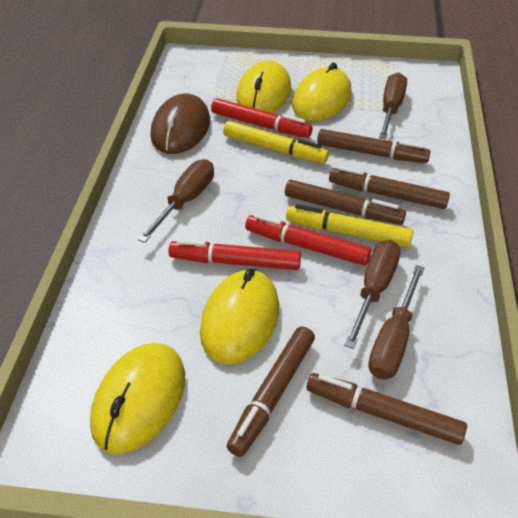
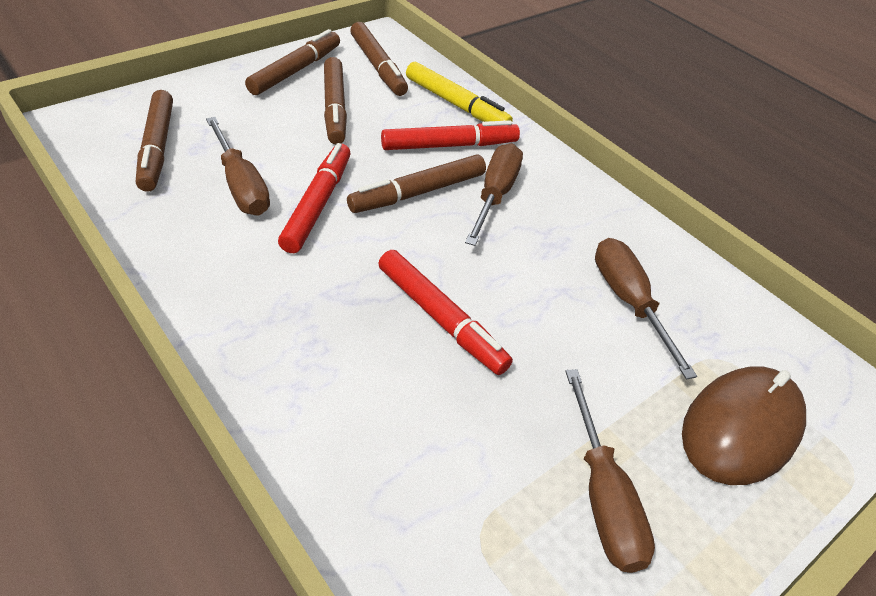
yellow marker: [223,121,329,163] [286,204,413,247] = 2 -> [406,62,513,122] = 1
yellow mouse: [90,343,185,454] [200,268,279,364] [236,60,291,113] [292,62,352,121] = 4 -> none = 0

